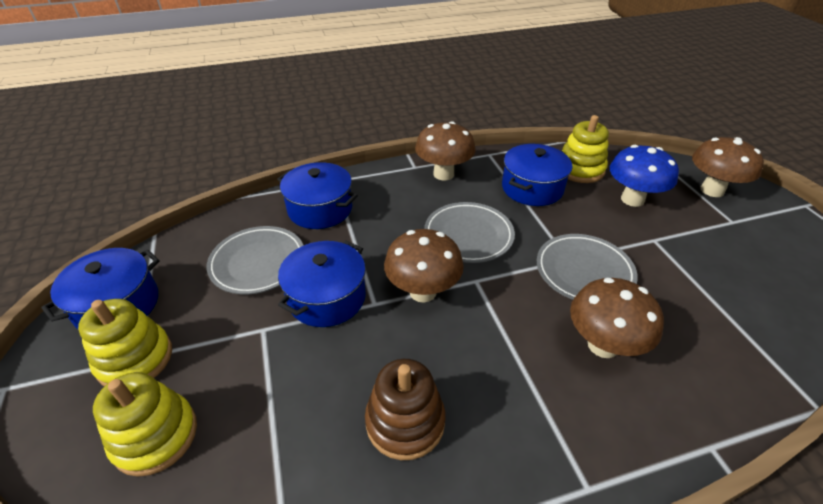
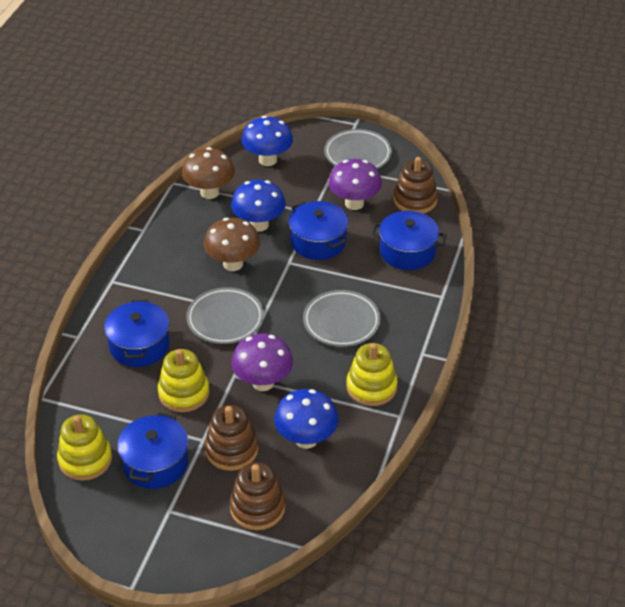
blue mushroom: [610,145,679,207] = 1 -> [231,180,286,232] [241,116,293,166] [274,389,339,449] = 3
brown mushroom: [384,229,464,303] [415,121,475,180] [570,278,664,358] [692,137,764,197] = 4 -> [182,147,235,199] [204,218,260,271] = 2
brown stacking toy: [365,359,445,460] = 1 -> [205,405,258,471] [230,462,285,530] [393,157,438,214] = 3
purple mushroom: none = 0 -> [231,334,293,391] [328,159,382,210] = 2

